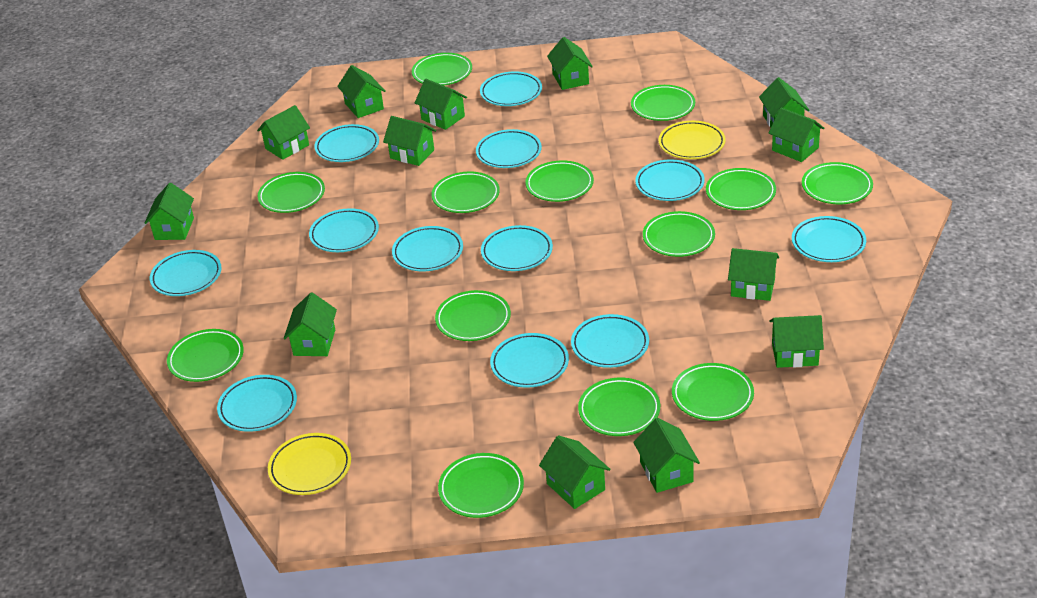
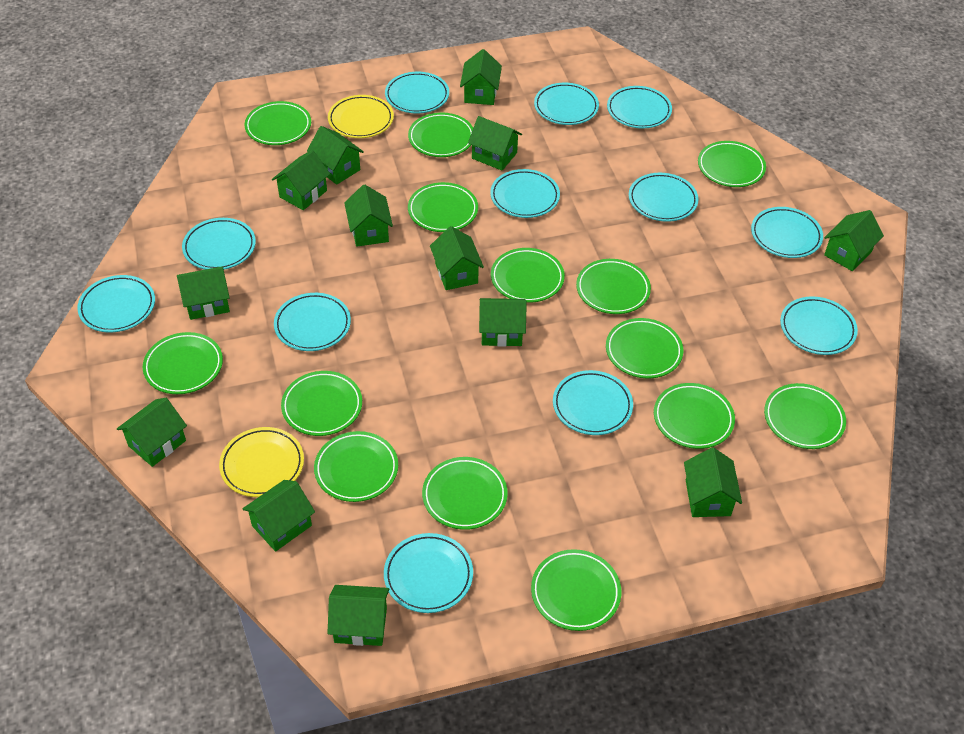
green plate: [167,329,244,382] [258,172,325,213] [412,53,472,86] [431,171,500,213] [435,290,511,341] [438,453,524,518] [525,161,594,202] [578,378,660,436] [631,85,695,121] [643,211,715,257] [672,363,754,421] [706,168,776,210] [802,162,873,204] = 13 -> [143,332,223,394] [244,101,311,145] [281,371,362,436] [314,431,398,502] [408,112,473,157] [408,182,478,232] [422,457,508,530] [491,248,565,303] [531,549,621,631] [576,259,651,314] [606,318,683,378] [654,383,735,449] [698,141,766,187] [764,383,846,449] = 14

